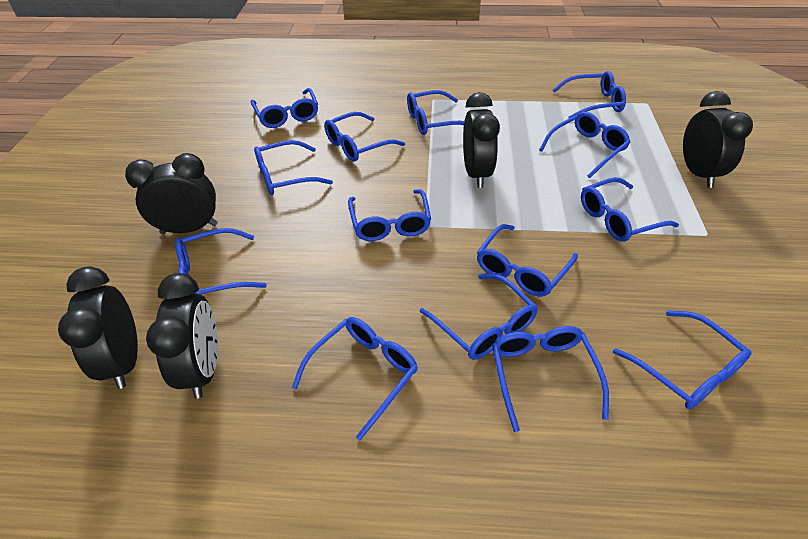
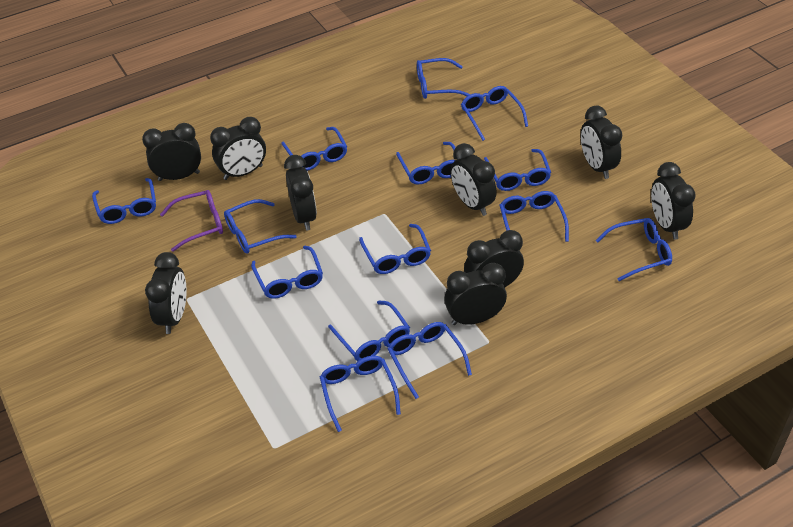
black clock: [58,266,138,389] [125,153,218,234] [146,273,218,399] [463,92,500,188] [683,91,753,188] = 5 -> [142,123,201,181] [145,252,187,334] [210,117,266,180] [284,155,317,231] [444,263,507,325] [450,143,496,216] [464,230,524,287] [581,106,622,179] [651,162,696,239] = 9
purple glasses: none = 0 -> [160,190,223,252] = 1

